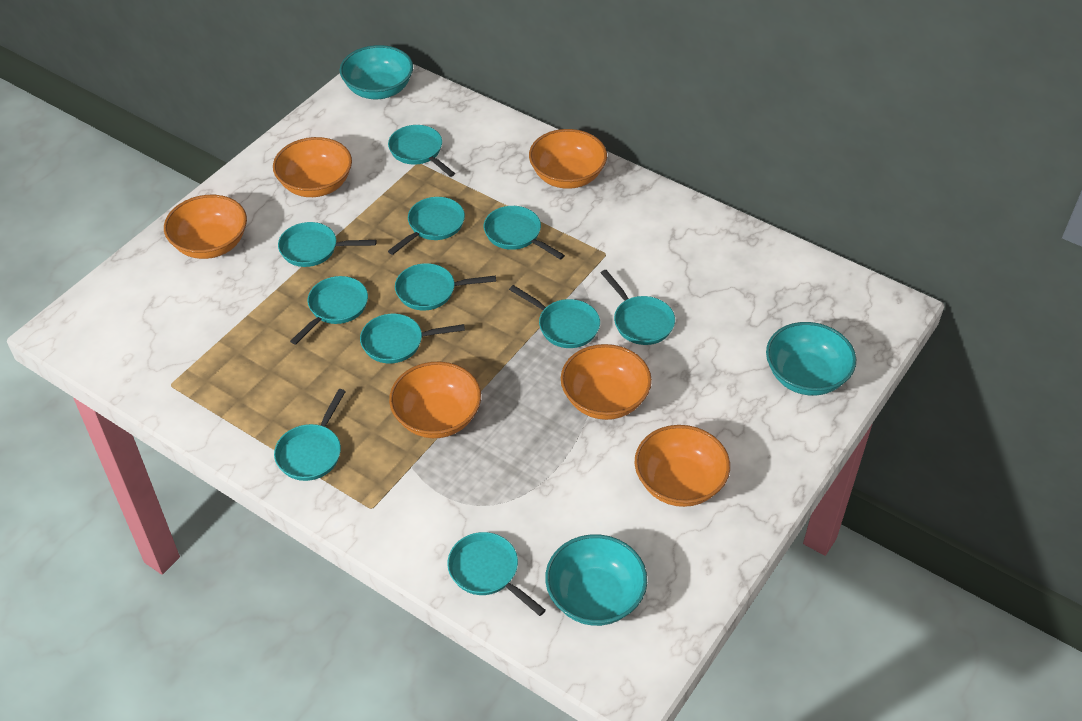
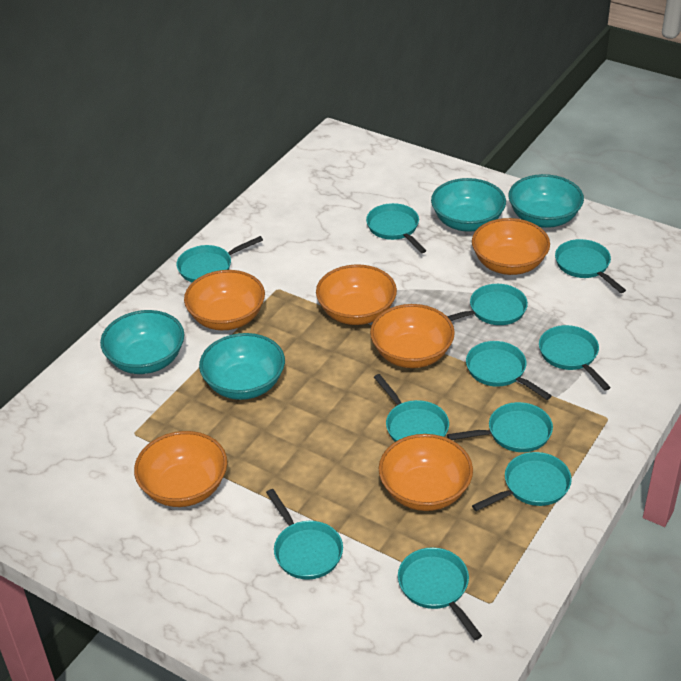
turquoise bowl: [340,45,413,99] [545,534,647,626] [766,322,856,396] = 3 -> [100,310,184,374] [199,333,285,400] [431,178,506,232] [509,174,584,228] = 4

